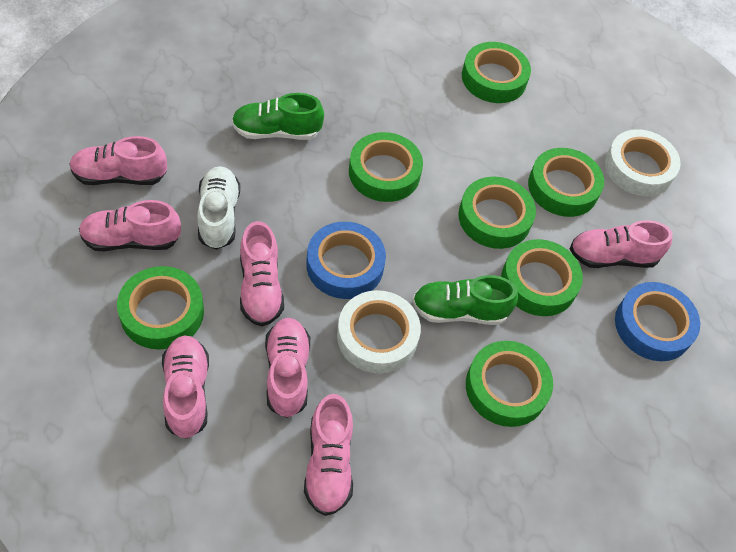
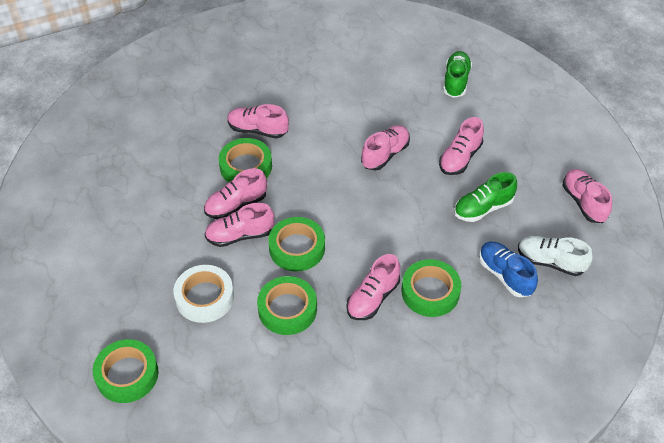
blue shoe: none = 0 -> [479,241,538,297] = 1
blue tape: [306,222,386,299] [615,282,700,361] = 2 -> none = 0
green tape: [117,266,204,349] [349,132,423,202] [458,177,536,249] [462,42,531,103] [466,341,553,427] [501,239,583,316] [528,148,604,217] = 7 -> [93,339,159,403] [219,138,272,182] [257,276,317,335] [268,217,325,271] [402,259,461,317] = 5
white tape: [337,290,421,374] [605,129,681,196] = 2 -> [174,265,234,323] = 1

